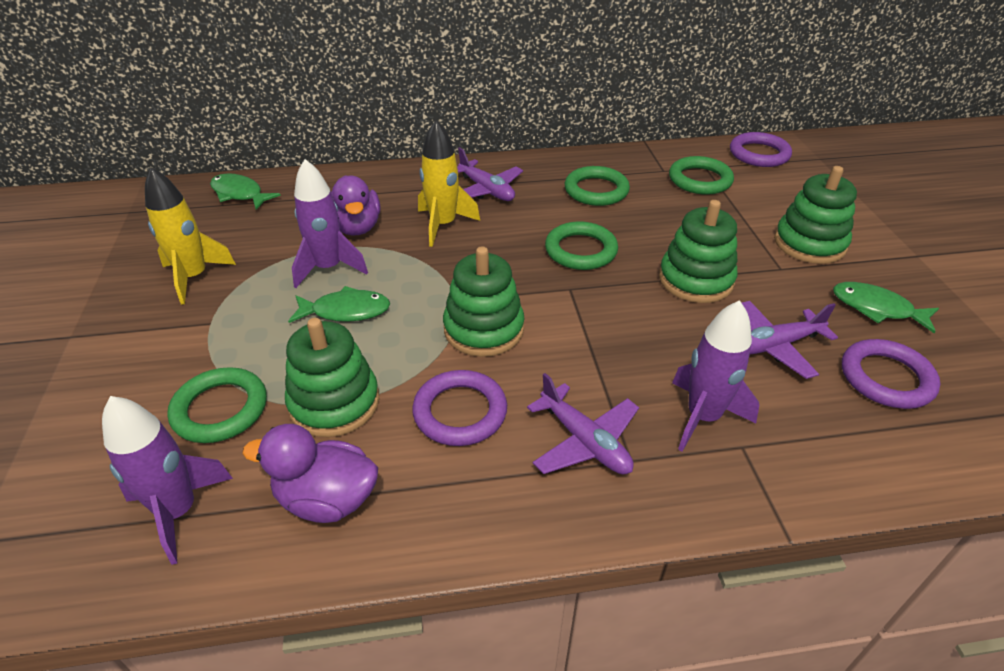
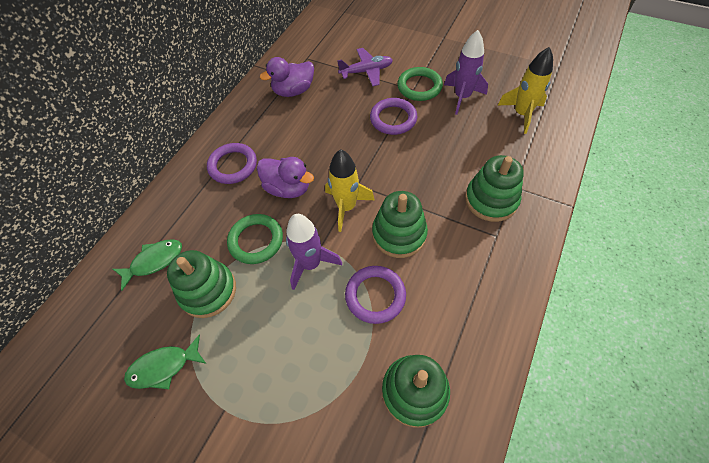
green fish: [210,173,281,210] [288,286,390,323] [833,282,939,333] = 3 -> [113,239,182,291] [124,334,206,389] = 2
green ring: [167,367,267,443] [545,221,618,270] [565,166,630,206] [669,156,734,195] = 4 -> [227,214,283,264] [397,67,443,101] = 2
purple plane: [457,147,523,201] [527,373,639,474] [742,301,838,379] = 3 -> [337,48,393,86] = 1
purple rocket: [102,396,233,565] [292,159,368,288] [672,300,759,452] = 3 -> [286,214,342,290] [444,30,488,115] = 2

